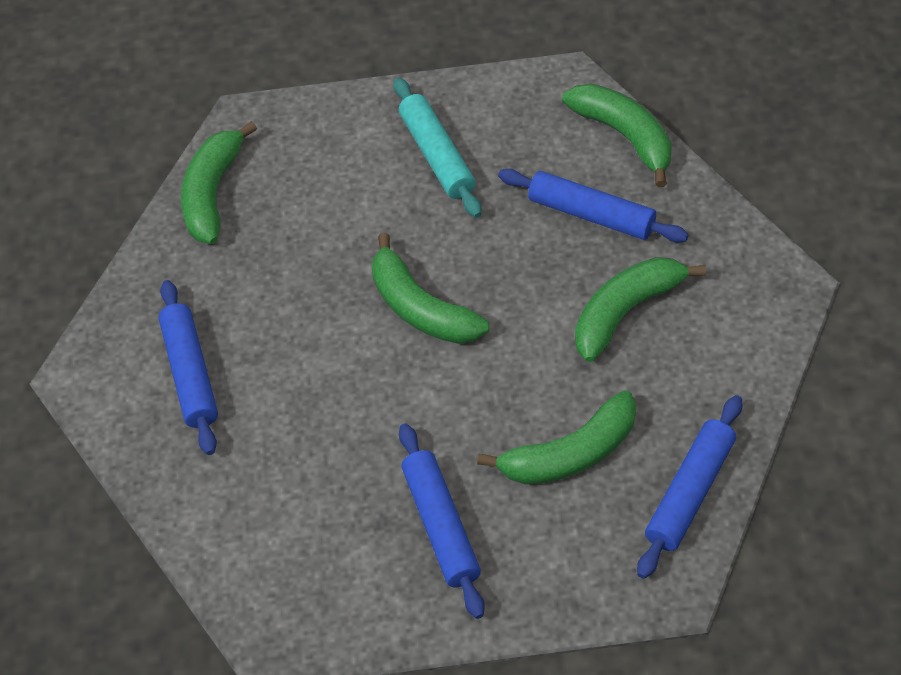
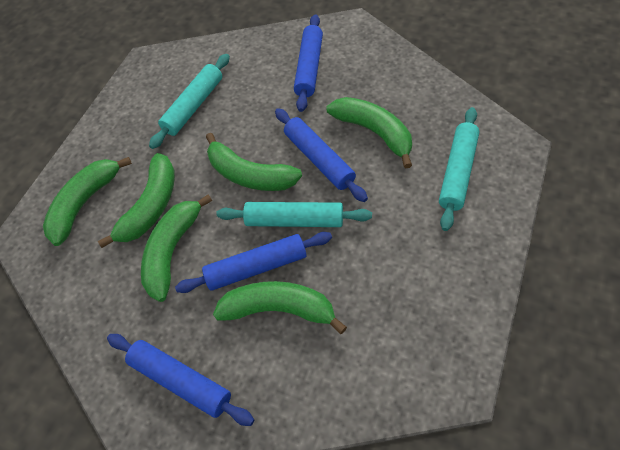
green banana: [181,121,257,244] [372,233,489,344] [477,390,636,485] [562,84,672,187] [575,257,706,362] = 5 -> [43,157,132,246] [98,153,175,248] [141,194,212,302] [206,133,302,191] [213,281,347,334] [326,97,412,168] = 6
turquoise rolling pin: [394,78,482,218] = 1 -> [149,54,230,149] [216,202,372,227] [439,107,479,231] = 3

